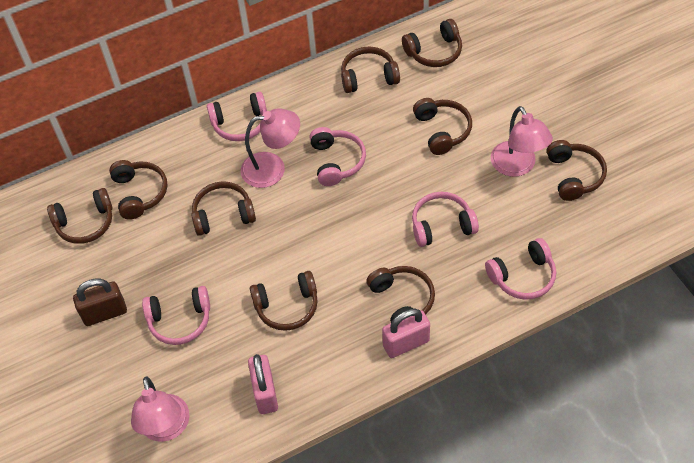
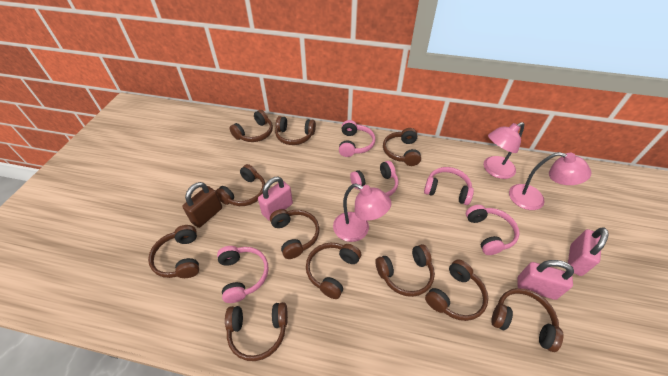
brown headphones: [47,188,112,244] [109,160,168,220] [191,181,256,236] [250,271,318,331] [341,46,400,93] [366,266,435,322] [402,19,462,67] [413,98,472,155] [547,140,607,201] = 9 -> [148,225,199,278] [216,164,265,206] [225,302,288,361] [229,110,273,142] [270,209,319,259] [275,116,316,145] [306,243,361,299] [376,244,435,297] [383,128,421,166] [425,259,488,321] [491,288,563,352] = 11
pink padlock: [248,354,278,414] [382,309,430,358] = 2 -> [258,176,293,221] [517,260,574,300] [568,227,609,276] = 3

